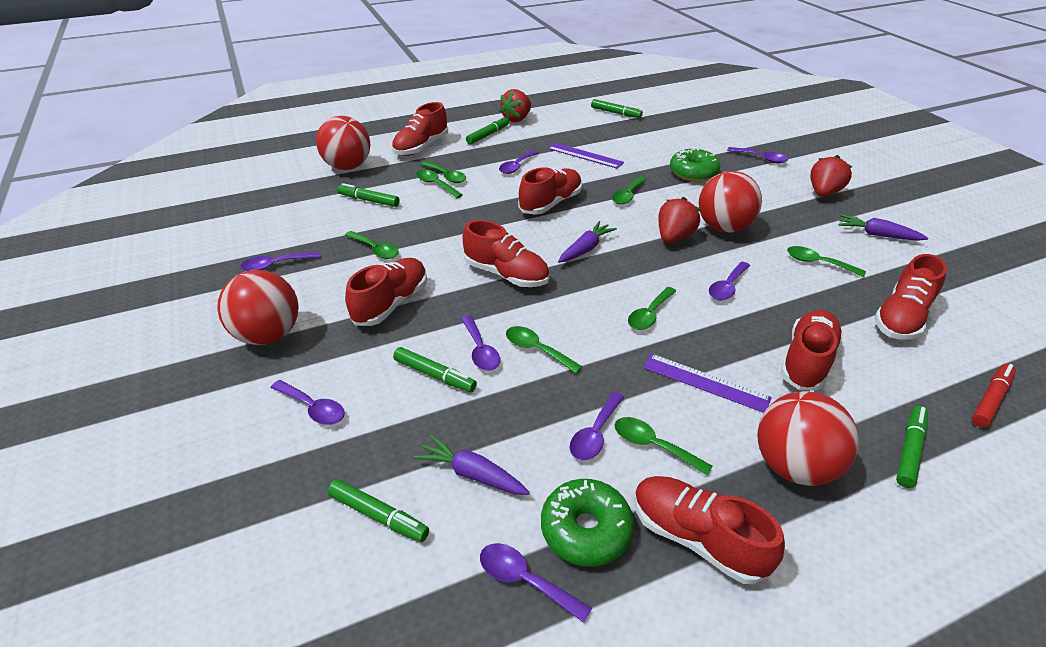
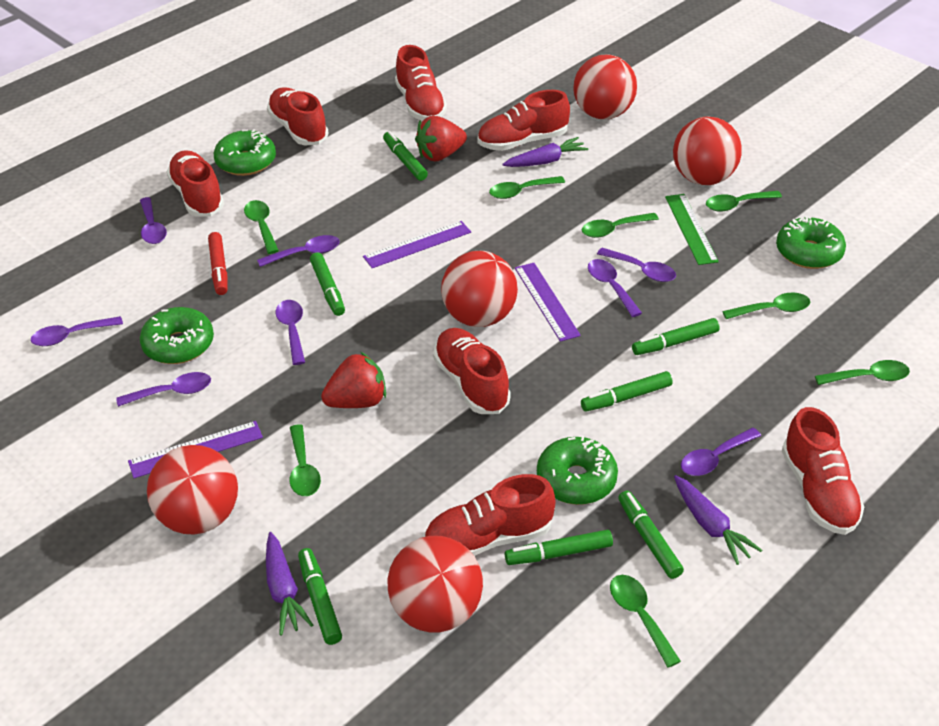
green donut: [541,479,634,567] [670,147,720,182] = 2 -> [140,307,214,364] [214,129,276,176] [537,435,618,505] [776,216,846,269] = 4
green marker: [327,479,429,542] [337,183,400,207] [393,347,477,392] [466,116,509,144] [591,99,643,118] [896,406,928,488] = 6 -> [298,548,342,645] [310,252,345,316] [383,131,428,181] [505,530,613,565] [581,371,673,412] [618,491,684,579] [632,318,720,355] = 7
green ruler: none = 0 -> [665,194,719,265] = 1
purple ruler: [548,143,624,169] [643,354,772,413] = 2 -> [128,421,263,478] [363,221,471,268] [515,263,581,342] = 3
red ball: [217,270,299,345] [316,116,370,170] [699,171,762,233] [757,391,859,486] = 4 -> [147,445,238,534] [388,536,483,632] [441,251,518,327] [573,55,637,119] [673,117,742,185] = 5
red strawberry: [499,89,531,122] [658,197,701,243] [810,155,853,197] = 3 -> [321,352,386,408] [415,116,467,161] = 2

